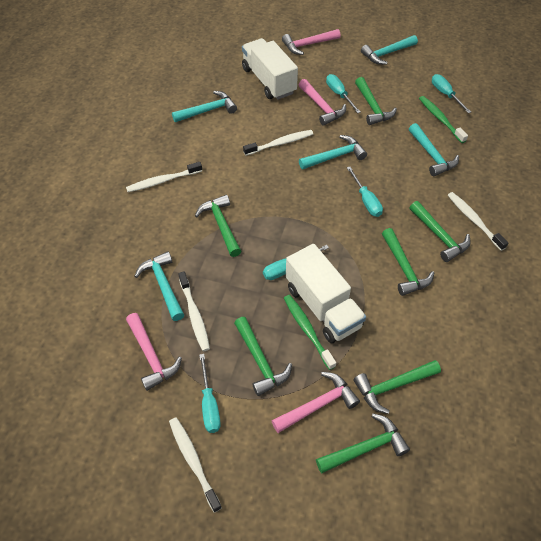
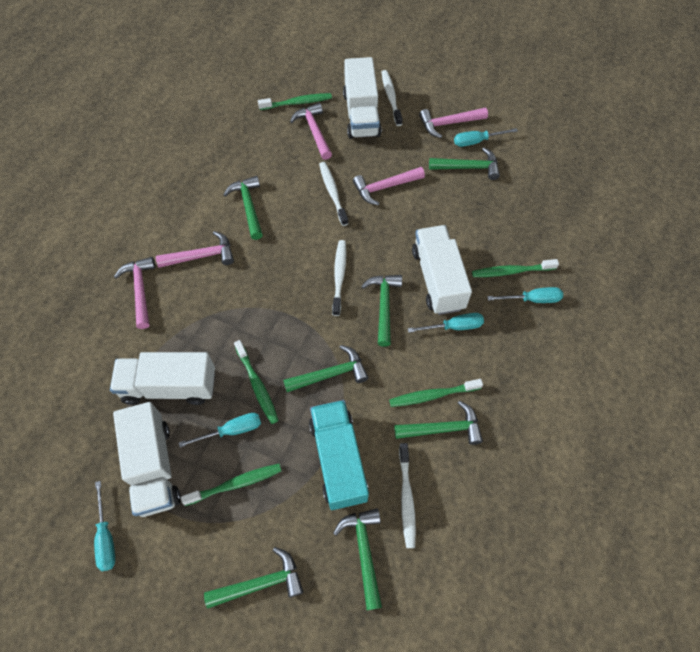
green toothbrush: [284,295,336,370] [419,96,468,143] = 2 -> [181,464,281,506] [234,340,279,424] [258,93,332,110] [389,379,483,407] [472,259,559,277] = 5
pink hammer: [126,313,182,391] [272,372,360,433] [282,29,341,55] [299,79,346,126] = 4 -> [114,257,155,329] [156,231,234,268] [290,103,332,160] [353,167,425,205] [419,108,488,138] = 5
turquoise hammer: [134,251,184,321] [172,91,237,122] [299,135,367,169] [361,35,418,65] [409,123,459,176] = 5 -> none = 0
turquoise truck: none = 0 -> [309,400,369,510] = 1
white toothbrush: [126,162,202,192] [169,417,222,513] [178,271,210,351] [243,130,313,156] [448,192,508,251] = 5 -> [319,162,349,226] [332,240,346,316] [382,70,403,126] [399,443,416,548] = 4
white truck: [242,38,298,100] [286,244,366,343] = 2 -> [110,352,215,405] [113,402,181,517] [343,57,382,139] [412,225,472,315] = 4

